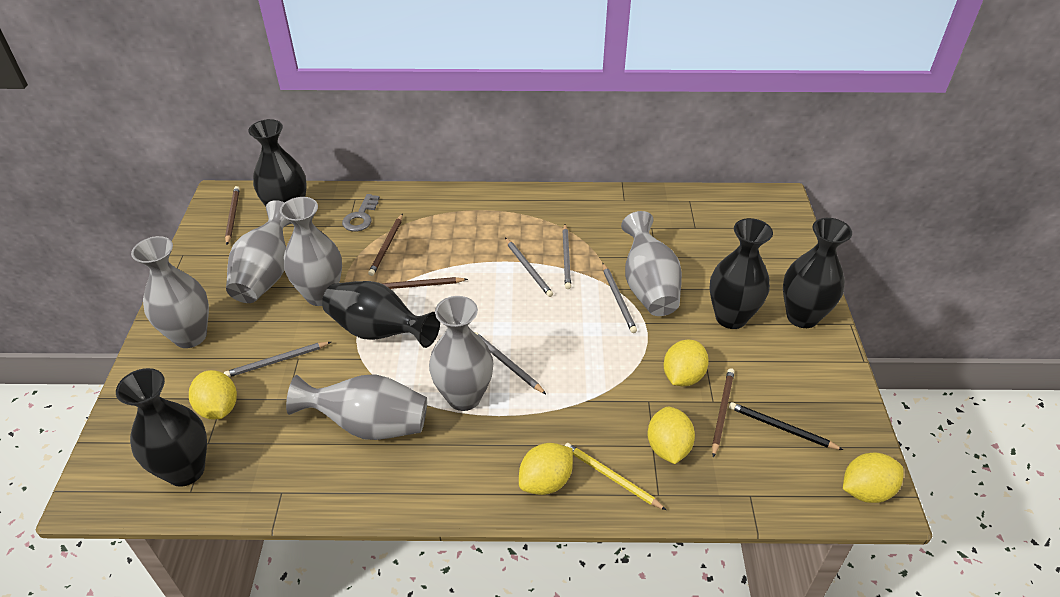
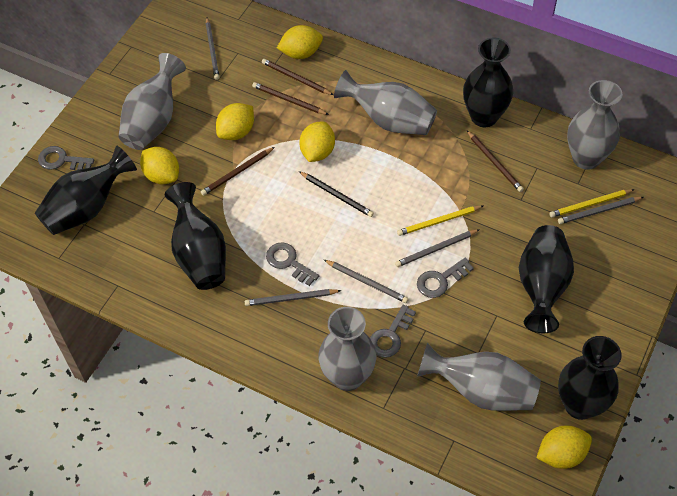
grey key: [342,194,380,232] = 1 -> [38,146,94,170] [266,242,319,286] [370,304,416,358] [417,258,474,298] = 4
grey vase: [131,236,209,348] [226,200,292,303] [280,197,342,306] [286,374,427,440] [429,296,494,411] [621,211,682,316] = 6 -> [119,53,186,150] [318,307,376,391] [334,70,437,135] [417,343,541,411] [567,80,622,170] = 5
yellow pencil: [565,443,666,510] = 1 -> [397,206,483,236] [549,189,635,218] = 2

